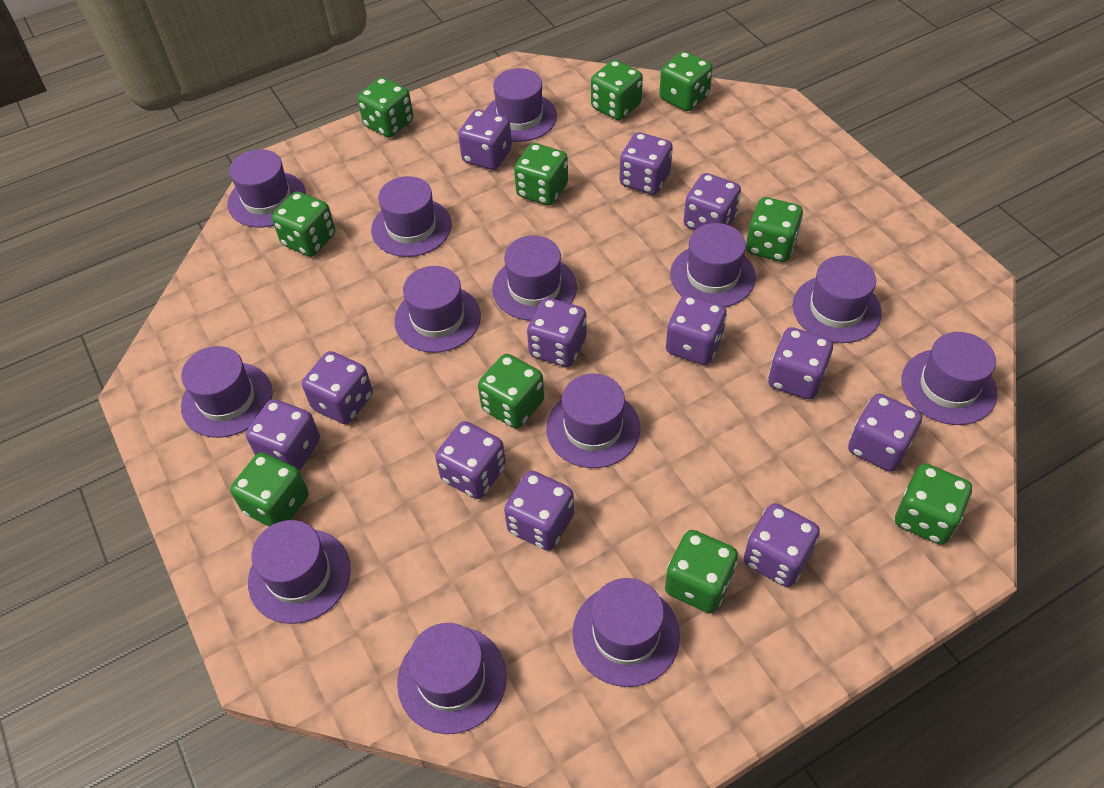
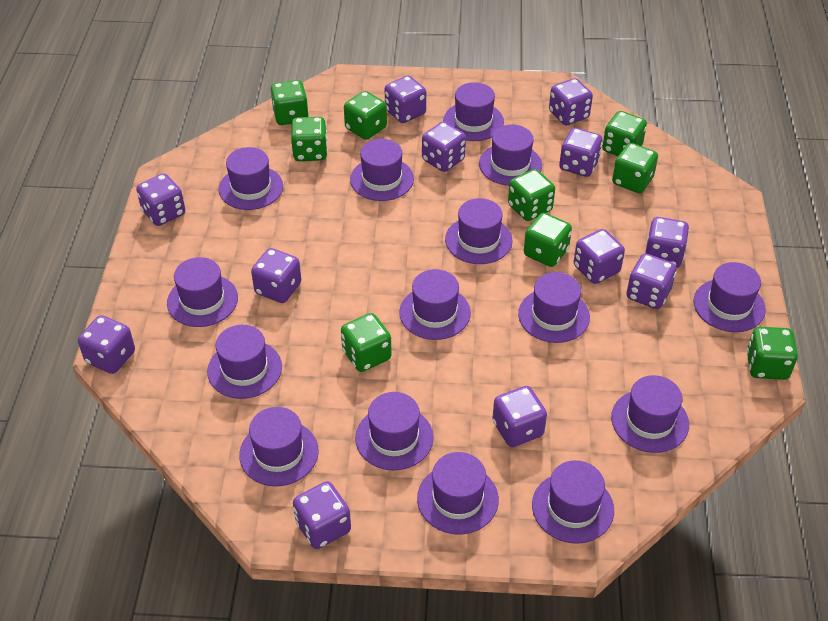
green dice: [230,452,309,527] [272,192,335,256] [357,77,413,138] [478,354,544,429] [514,143,568,206] [591,60,643,120] [659,51,713,111] [665,530,738,613] [746,197,803,262] [895,463,972,545] = 10 -> [271,80,309,125] [291,117,328,161] [341,313,392,372] [344,91,387,140] [508,169,555,221] [524,213,572,267] [602,111,647,156] [612,143,658,193] [746,327,798,380] = 9
purple hat: [181,346,273,438] [228,149,306,228] [248,520,351,624] [371,176,452,257] [395,266,481,353] [397,623,507,734] [485,68,557,142] [492,235,577,321] [546,374,640,468] [572,578,680,687] [670,223,756,307] [793,256,882,343] [902,332,998,425] = 13 -> [167,257,238,327] [207,325,282,399] [219,147,283,210] [239,407,319,486] [350,139,414,201] [355,392,434,471] [399,269,471,340] [417,452,499,535] [443,82,504,141] [445,198,513,264] [479,124,542,186] [518,272,590,343] [532,460,614,544] [611,375,689,453] [693,262,766,332] = 15

